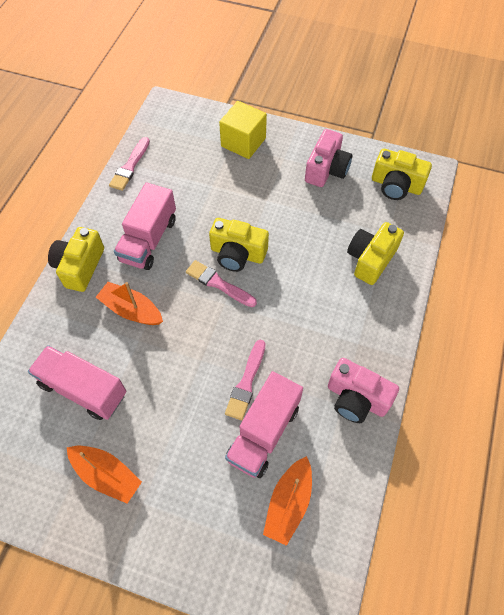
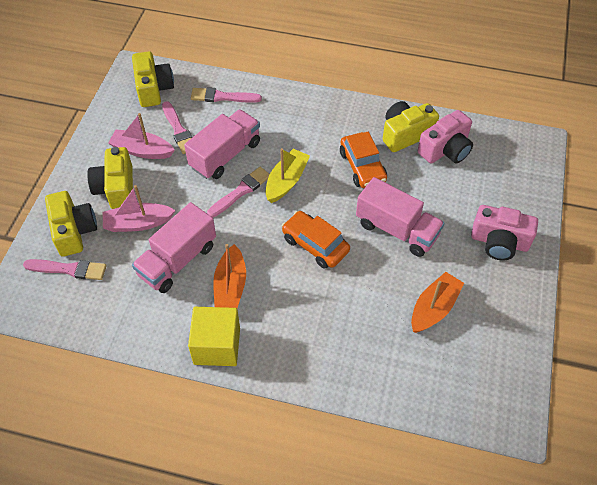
orange boat: [67,446,142,504] [96,282,163,325] [263,456,312,546] = 3 -> [213,244,246,308] [411,272,464,333] = 2
orange car: none = 0 -> [282,211,350,269] [340,132,387,188] = 2
pink boat: none = 0 -> [103,185,175,232] [108,113,175,159] = 2
pink brush: [109,137,150,191] [186,260,257,307] [225,340,266,420] = 3 -> [23,259,107,280] [162,101,192,154] [191,87,262,103] [207,167,270,217] = 4
yellow boat: none = 0 -> [266,148,310,203] = 1

